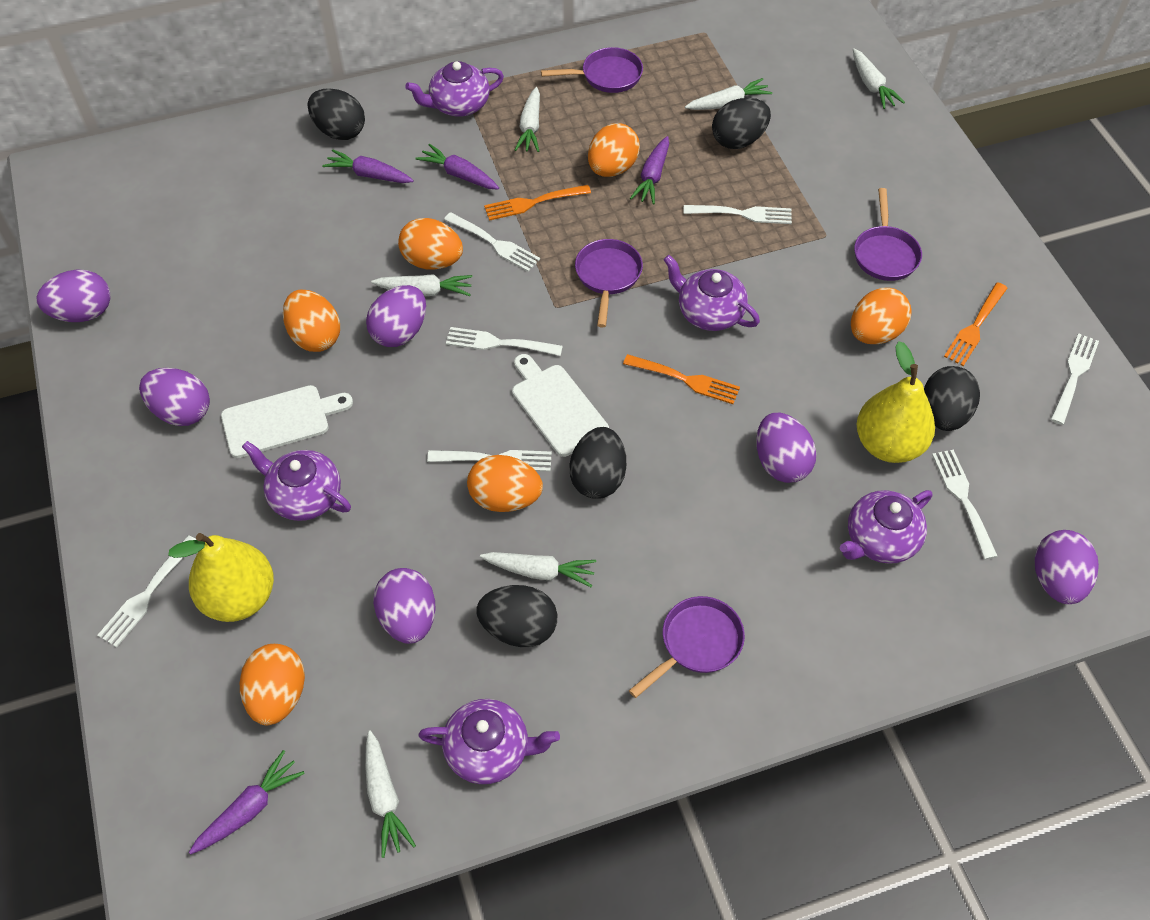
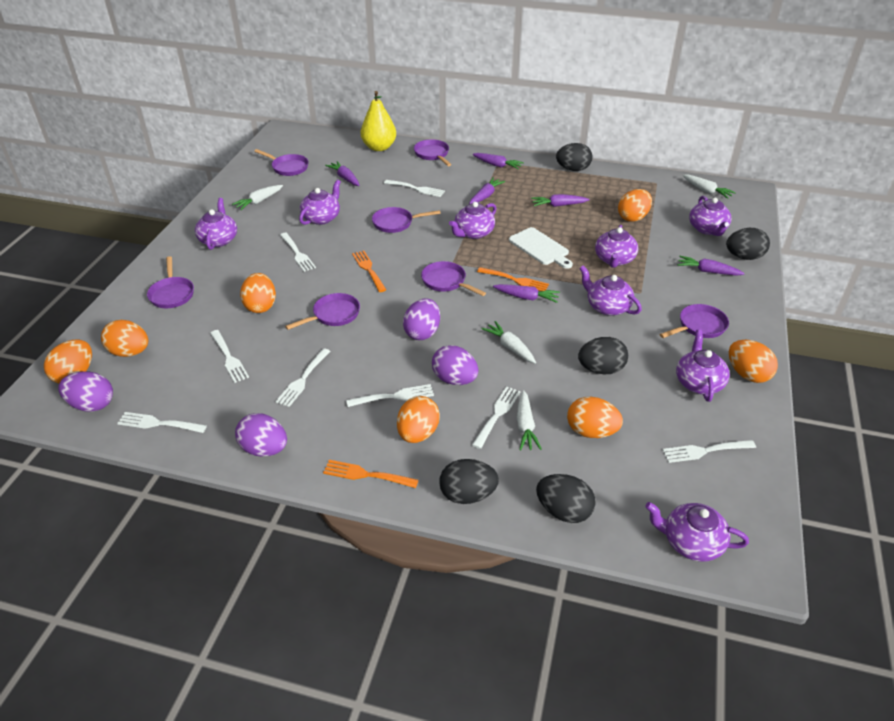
orange egg: [240,644,305,725] [283,289,340,352] [398,218,463,270] [467,455,543,512] [588,123,640,177] [851,288,912,344] = 6 -> [44,340,92,384] [101,320,148,357] [240,273,276,313] [397,396,440,443] [567,397,623,438] [618,189,652,222] [729,340,778,383] = 7
purple carrot: [189,750,305,854] [322,149,414,183] [415,144,499,189] [630,136,669,204] = 4 -> [325,161,360,186] [469,177,505,204] [472,153,524,169] [493,284,560,303] [531,194,590,207] [677,256,745,276] = 6
purple egg: [36,269,111,322] [139,368,210,426] [366,285,426,347] [373,568,436,644] [756,413,816,483] [1035,530,1099,604] = 6 -> [58,371,113,412] [235,413,287,457] [403,299,440,340] [432,345,479,385] = 4
purple pan: [541,47,643,93] [575,239,643,328] [629,596,745,698] [854,188,922,281] = 4 -> [147,256,194,308] [254,149,308,176] [285,293,360,330] [372,207,441,233] [414,139,452,166] [421,261,486,296] [660,304,729,338] = 7
purple teapot: [242,441,351,521] [405,61,504,117] [418,699,560,784] [663,255,760,331] [840,490,932,564] = 5 -> [195,198,237,250] [299,180,341,225] [449,202,497,239] [579,265,642,316] [595,225,638,268] [645,502,749,562] [676,330,730,402] [689,196,732,236] = 8
white carrot: [365,730,416,858] [371,274,472,296] [480,552,596,588] [515,87,540,152] [685,78,773,110] [853,48,905,109] = 6 -> [232,185,283,210] [482,321,536,364] [517,390,542,450] [683,175,736,199] = 4
white cutting board: [221,385,353,458] [512,354,609,457] = 2 -> [509,227,573,269] = 1
white fork: [97,535,196,648] [427,450,552,472] [444,212,540,272] [446,327,563,356] [683,205,792,224] [932,450,998,560] [1050,333,1099,425] = 7 -> [117,412,207,433] [210,330,249,383] [275,348,331,407] [280,233,316,272] [346,384,434,407] [384,180,445,197] [472,386,521,449] [663,440,756,463] = 8
yellow pear: [168,533,274,622] [857,341,935,463] = 2 -> [361,91,396,151] = 1

